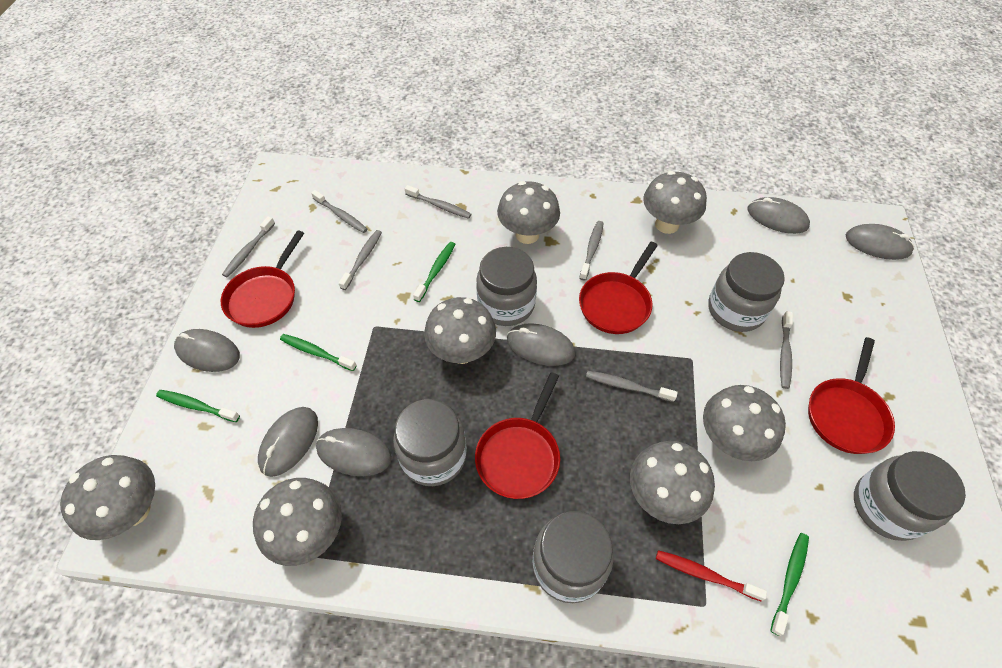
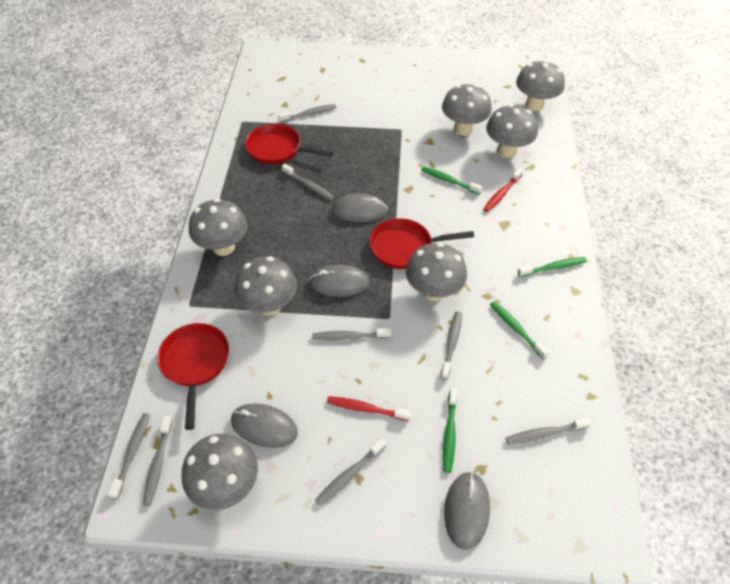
grey jar: [393,399,467,486] [476,247,537,326] [533,511,614,603] [708,252,785,332] [854,451,966,541] = 5 -> none = 0
grey mouse: [174,329,240,372] [258,407,318,477] [316,428,392,476] [507,323,575,366] [747,197,810,234] [846,224,914,260] = 6 -> [231,403,298,448] [309,265,370,297] [332,193,388,222] [444,472,490,550] = 4
grey toothbrush: [222,216,275,277] [311,190,368,233] [339,230,382,290] [405,185,471,219] [579,221,604,280] [586,371,678,402] [780,311,793,389] = 7 -> [108,413,150,499] [143,416,173,506] [278,104,336,123] [282,164,334,200] [312,328,391,340] [315,438,386,506] [441,311,462,380] [505,417,592,445] = 8
red pan: [221,230,304,328] [475,372,560,499] [579,242,658,334] [808,337,895,454] = 4 -> [157,323,229,430] [245,124,334,164] [370,218,474,269] = 3
red toothbrush: [656,550,767,602] = 1 -> [327,396,411,421] [483,168,523,212] = 2

